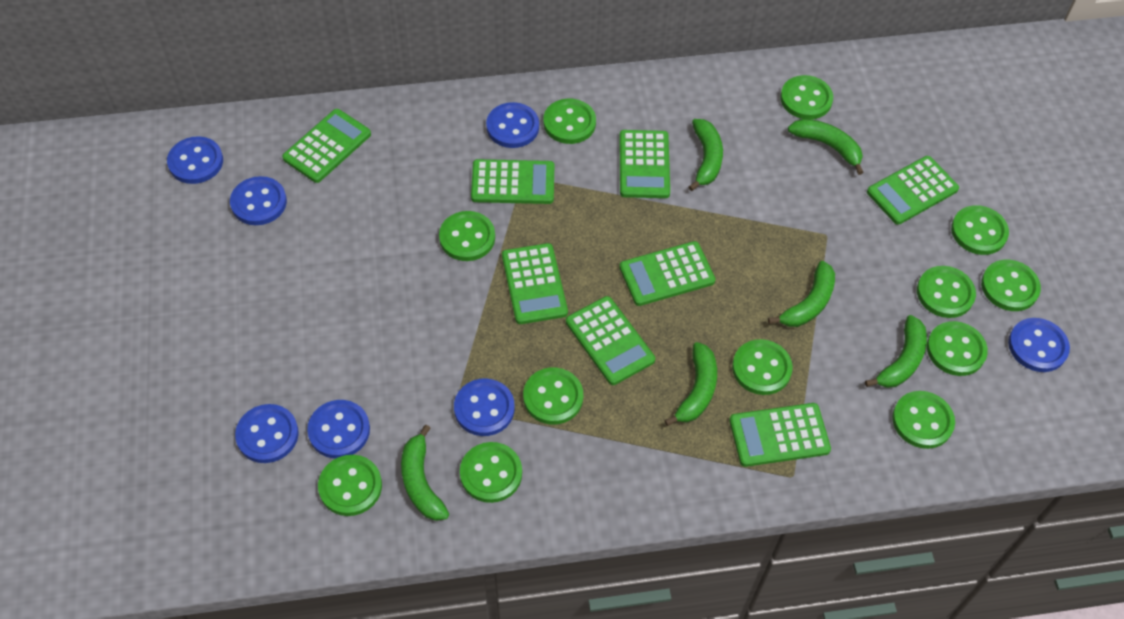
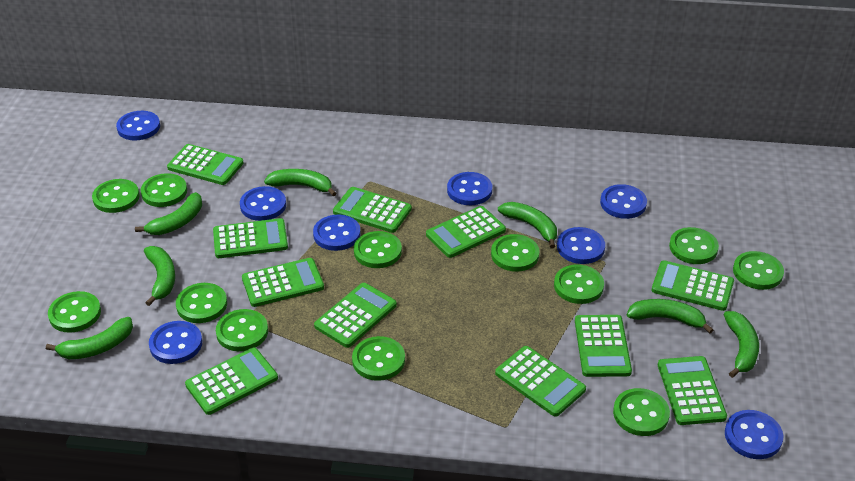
blue button: [167,136,223,184] [230,176,287,225] [235,404,299,463] [307,400,370,459] [454,378,515,436] [486,102,539,148] [1008,318,1070,372] = 7 -> [116,111,160,141] [149,321,202,364] [240,186,286,221] [313,215,361,251] [447,172,492,205] [557,227,605,264] [600,184,647,219] [725,410,783,459] = 8
green banana: [401,425,449,521] [664,342,717,426] [689,119,723,191] [768,261,835,327] [788,119,864,175] [865,315,927,388] = 6 -> [46,317,133,359] [135,192,202,235] [144,246,175,306] [264,169,337,196] [498,202,557,248] [627,299,713,333] [724,311,759,378] = 7
green calculator: [282,109,371,183] [471,159,554,204] [502,243,568,324] [566,296,655,385] [619,130,670,198] [619,241,716,306] [729,403,831,467] [867,156,959,225] = 8 -> [167,144,243,185] [185,347,278,415] [213,218,288,258] [242,258,324,307] [314,283,397,348] [333,187,412,233] [426,206,506,258] [495,346,586,417] [575,315,632,377] [651,260,734,311] [658,356,727,425] = 11

